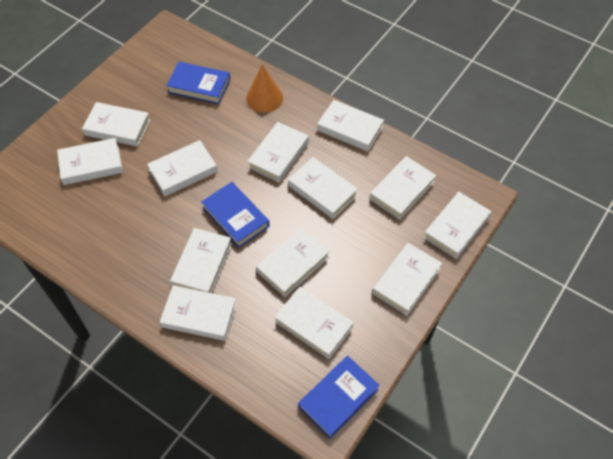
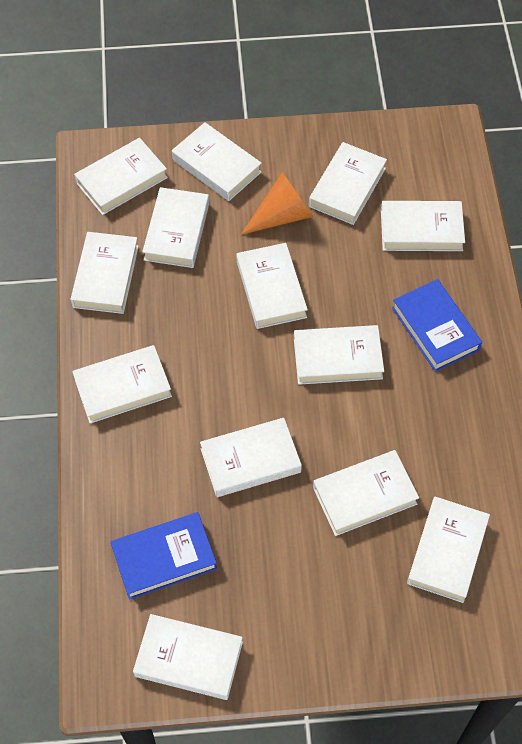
blue book: [166,62,230,104] [201,182,270,248] [298,356,380,439] = 3 -> [111,512,217,600] [392,279,482,372] = 2

